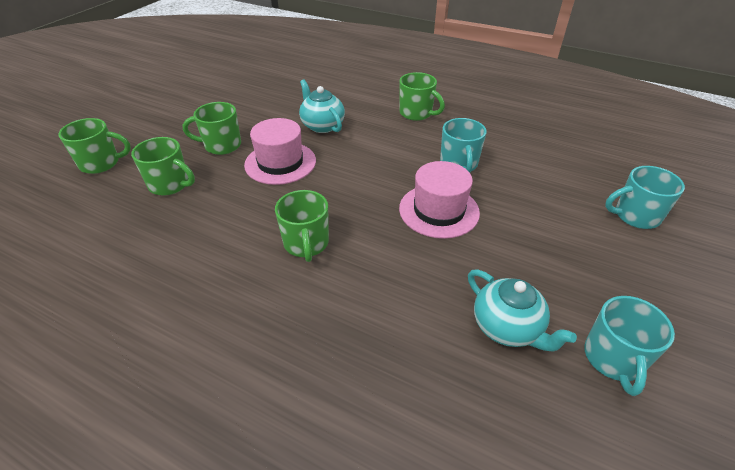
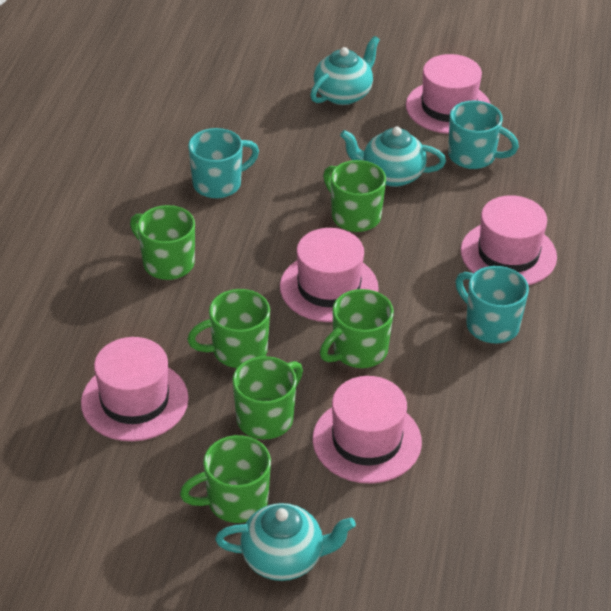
green mug: [59,118,131,174] [131,137,195,196] [183,102,241,155] [275,190,329,262] [399,72,445,121] = 5 -> [130,205,195,280] [180,435,271,523] [187,289,270,368] [233,356,303,439] [320,289,394,368] [323,160,386,232] = 6
pink hat: [244,118,316,185] [399,161,480,239] = 2 -> [81,337,188,441] [280,228,379,322] [312,376,422,483] [406,54,491,134] [461,195,557,285] = 5
turquoise teapot: [299,79,345,133] [468,269,577,352] = 2 -> [215,503,356,581] [310,36,380,105] [340,127,446,187] = 3

